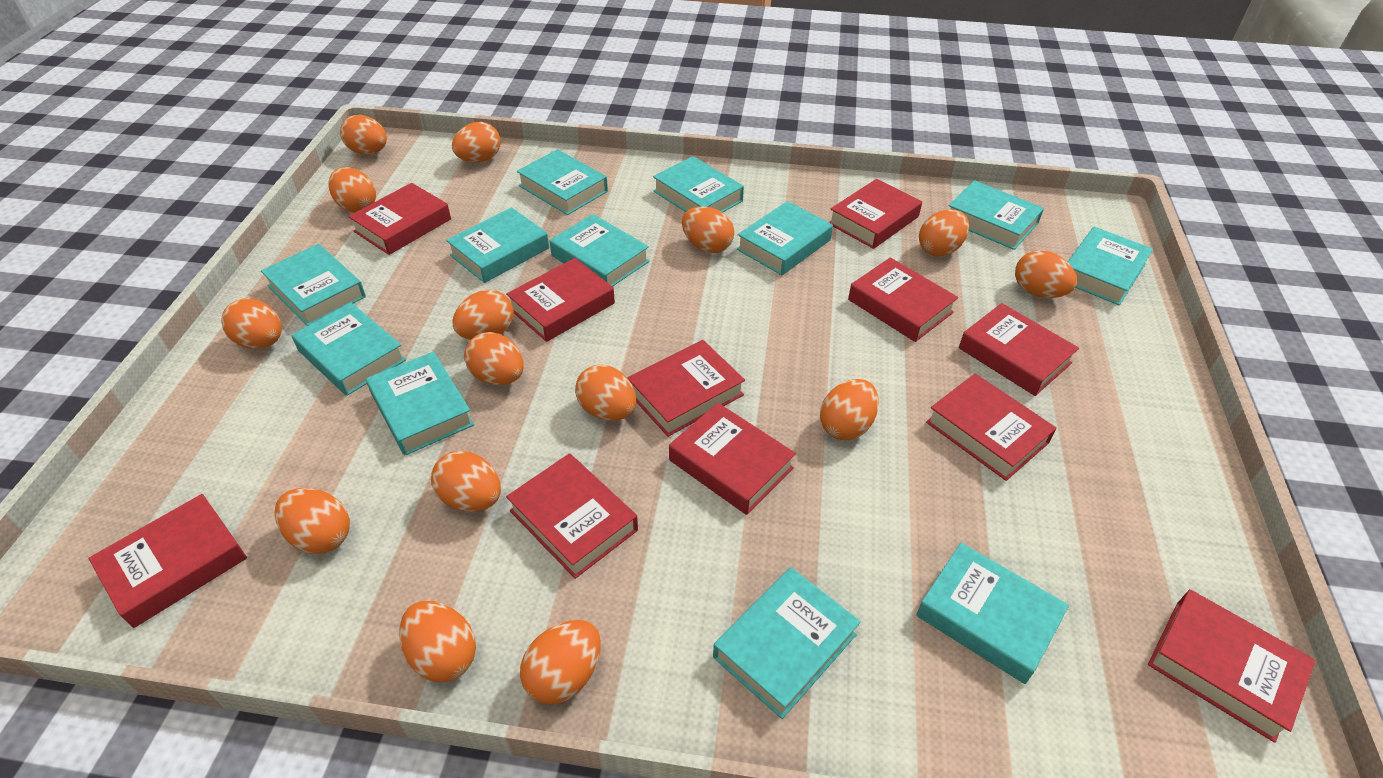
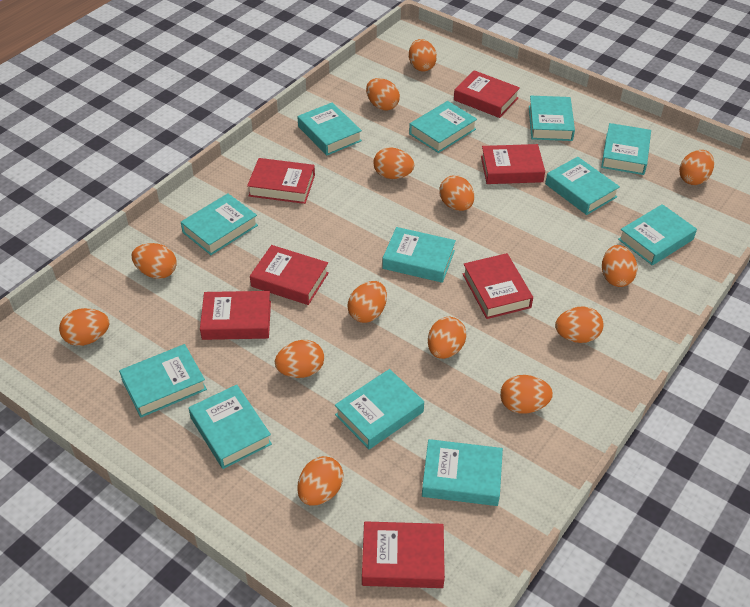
orange egg: [221,298,282,349] [275,488,350,554] [329,167,376,213] [340,115,387,155] [400,601,476,682] [431,451,501,512] [452,122,501,162] [453,290,514,340] [464,332,524,385] [520,620,601,704] [575,365,636,421] [682,206,734,253] [820,379,879,440] [919,209,969,257] [1015,250,1077,298] = 15 -> [59,308,109,346] [132,243,176,279] [275,340,324,378] [297,456,343,505] [348,281,387,323] [366,78,400,111] [373,147,414,179] [409,39,437,72] [428,317,467,359] [439,175,474,211] [500,375,553,414] [555,307,604,343] [602,245,637,287] [679,150,714,185] = 14
red book: [88,494,247,628] [348,183,451,255] [506,258,615,342] [506,453,638,579] [628,340,745,437] [669,403,796,515] [829,179,922,249] [848,257,958,342] [926,373,1057,481] [959,303,1079,396] [1148,589,1315,743] = 11 -> [200,291,271,340] [247,158,315,204] [250,245,329,305] [362,521,445,588] [454,70,520,118] [462,253,533,319] [481,144,545,184] = 7

